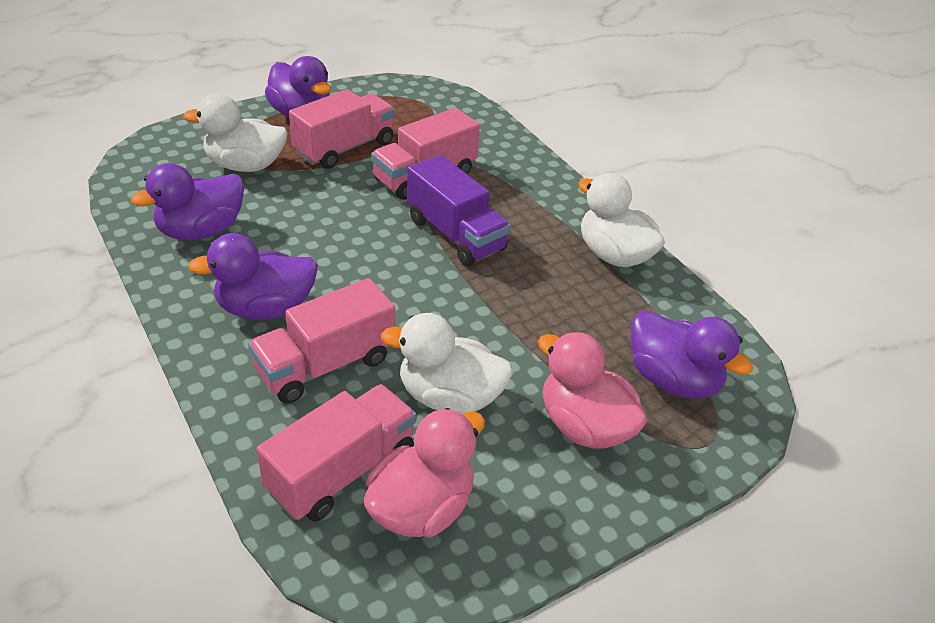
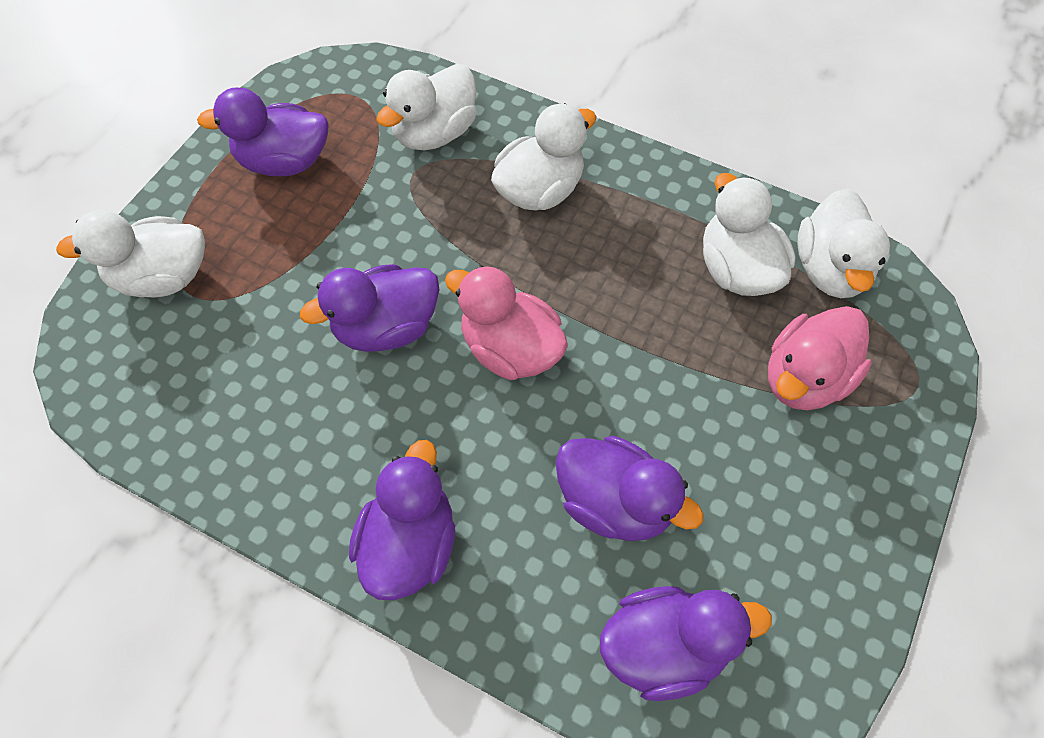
pink truck: [248,278,395,404] [256,384,417,522] [289,89,395,169] [371,108,480,200] = 4 -> none = 0
purple duck: [131,163,244,240] [188,233,318,320] [265,56,331,118] [631,310,753,399] = 4 -> [197,87,329,176] [300,264,439,352] [349,440,455,600] [556,436,704,541] [600,586,772,701] = 5
purple truck: [407,155,511,266] = 1 -> none = 0
white duck: [183,94,287,172] [381,313,513,414] [578,173,665,267] = 3 -> [56,210,205,298] [376,64,477,150] [491,103,597,211] [703,173,796,296] [798,189,890,298] = 5

